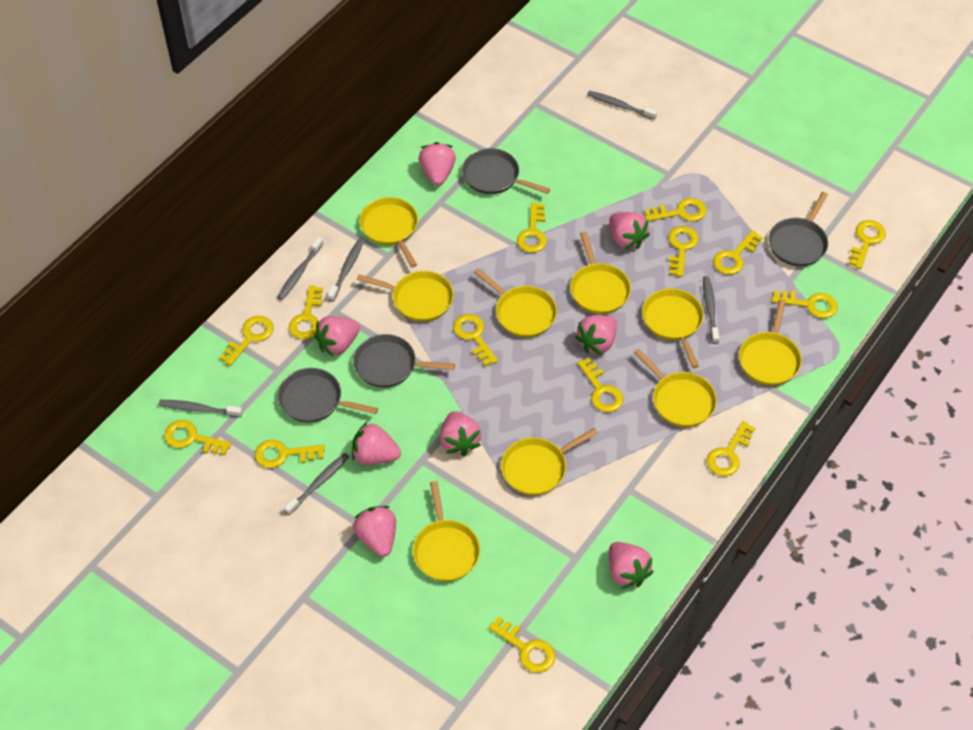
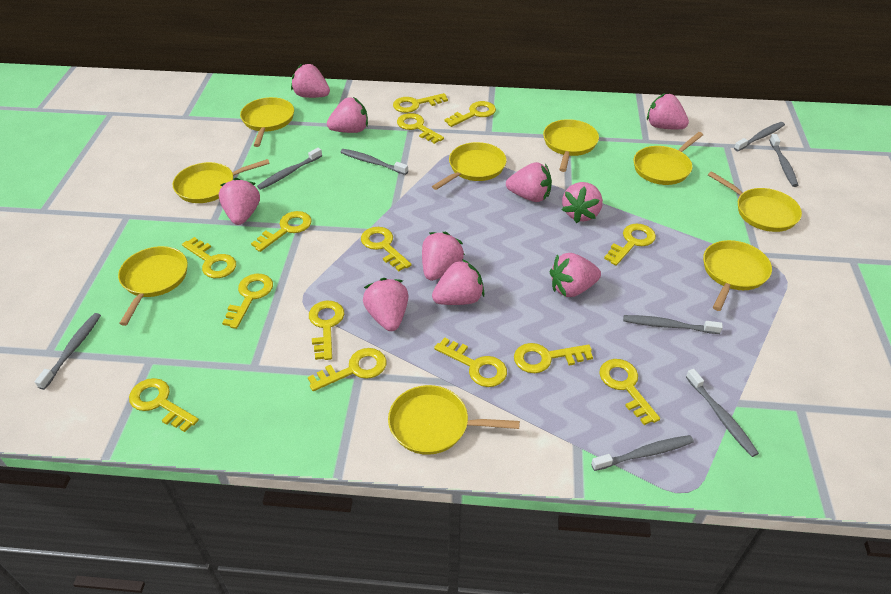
grey pan: [278,368,378,423] [353,334,455,388] [462,148,550,194] [769,192,828,267] = 4 -> none = 0
grey toothbrush: [159,400,242,417] [277,237,323,300] [284,453,349,515] [328,239,364,302] [587,91,657,120] [703,276,719,344] = 6 -> [35,313,101,390] [257,148,322,190] [340,149,408,175] [591,435,694,471] [623,315,723,334] [686,369,759,457] [734,122,785,151] [769,134,799,187] = 8
pink strawberry: [314,316,360,356] [352,422,401,465] [354,506,396,557] [419,142,456,186] [440,411,481,456] [575,315,617,355] [609,212,650,250] [609,542,654,589] = 8 -> [219,178,260,225] [291,64,330,98] [327,97,368,133] [363,278,408,331] [422,232,465,281] [432,259,485,305] [506,162,552,202] [550,253,601,297] [562,182,603,223] [647,93,689,129] = 10

